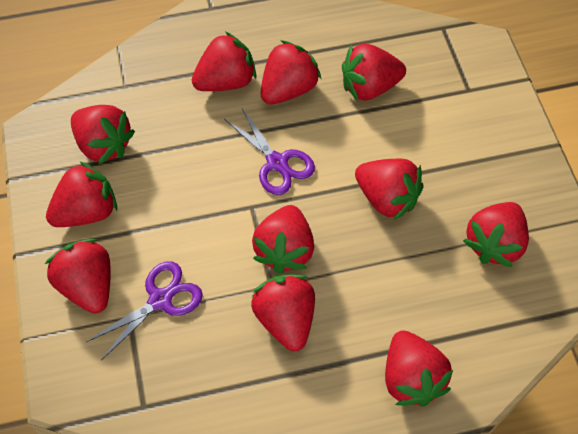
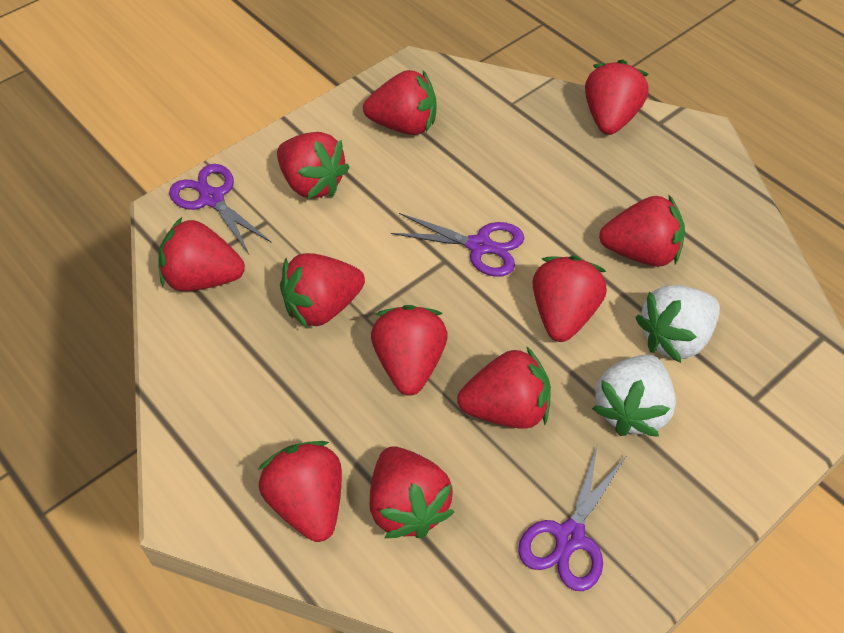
purple scissors: [86,261,203,360] [224,107,315,195] = 2 -> [169,164,272,254] [391,213,524,277] [518,444,626,591] = 3
white strawberry: none = 0 -> [592,355,676,437] [635,285,720,363] = 2

